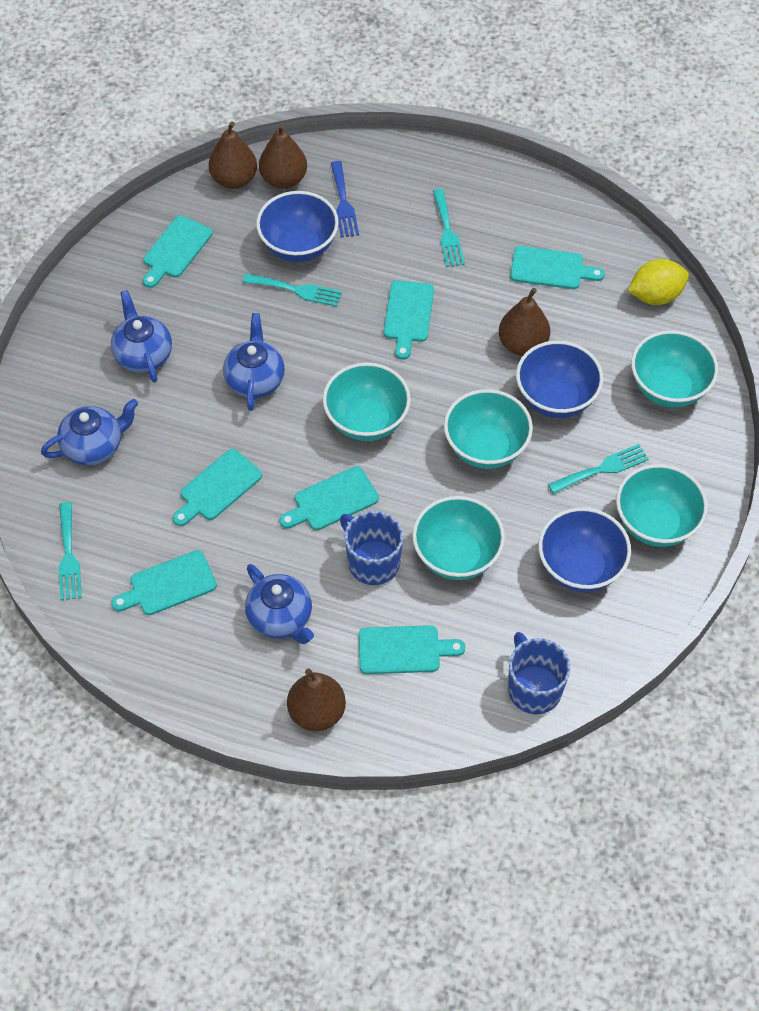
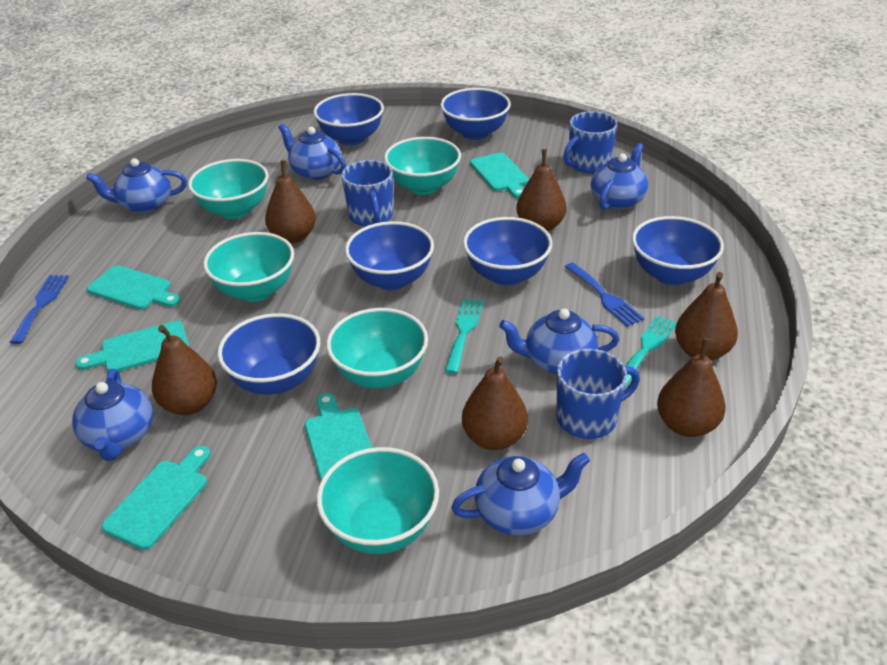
blue bowl: [256,191,339,262] [516,341,603,418] [538,507,631,592] = 3 -> [217,313,320,395] [313,93,384,145] [345,221,434,290] [440,88,511,140] [463,217,552,286] [632,216,724,285] = 6
blue fork: [331,161,359,238] = 1 -> [10,275,69,344] [565,262,644,327] = 2
blue mug: [340,511,403,585] [508,632,571,714] = 2 -> [342,160,393,227] [556,349,640,439] [563,111,617,173] = 3
blue teapot: [41,399,138,465] [111,290,172,383] [223,313,285,411] [245,564,314,644] = 4 -> [72,368,153,461] [86,158,187,213] [278,123,346,180] [451,453,590,536] [499,309,619,374] [591,143,648,210] = 6
brown pear: [209,122,257,189] [259,123,307,189] [287,668,346,731] [499,288,550,356] = 4 -> [152,325,217,415] [265,160,316,243] [462,356,528,450] [516,149,567,231] [657,338,726,437] [675,272,738,360] = 6
turquoise cutting board: [111,550,217,615] [143,216,212,288] [173,449,262,526] [279,466,379,530] [359,625,465,674] [384,280,434,360] [510,246,605,289] = 7 -> [76,321,189,372] [87,265,180,310] [102,446,210,550] [305,393,372,480] [470,153,529,198] = 5
turquoise fork: [58,502,82,600] [243,274,342,307] [433,189,465,267] [548,444,649,494] = 4 -> [445,298,484,374] [625,315,677,388] = 2
yellow lemon: [628,259,689,305] = 1 -> none = 0

